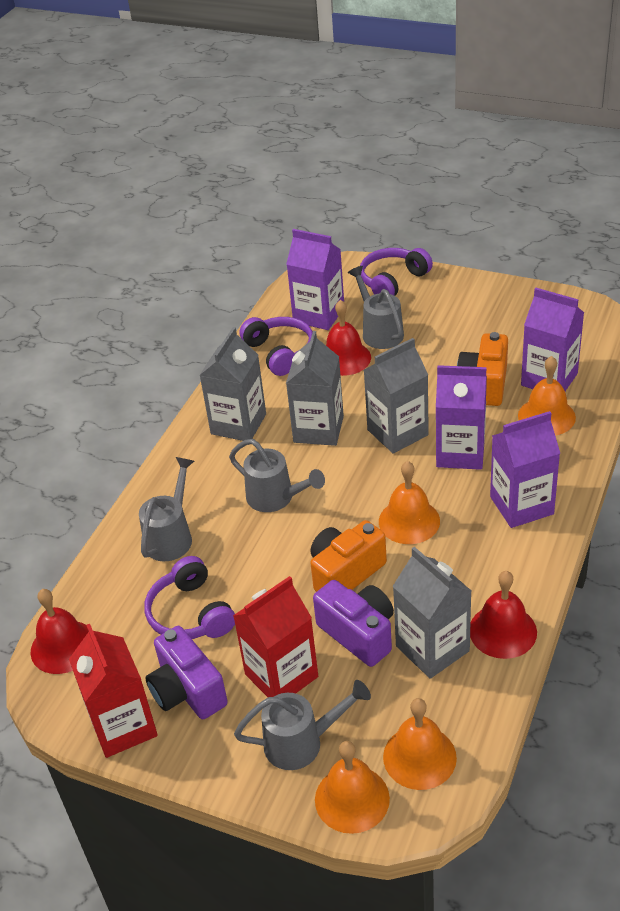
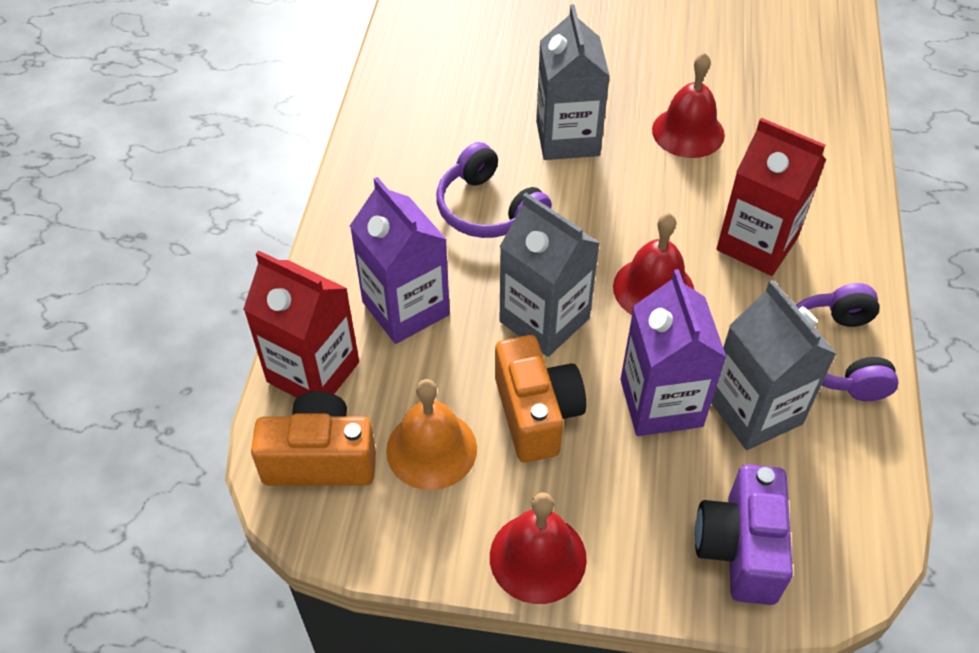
grey carton: [199,327,266,441] [286,331,344,446] [364,338,429,453] [393,547,471,679] = 4 -> [500,193,600,357] [536,4,610,160] [711,280,837,450] = 3
grey watering can: [139,457,194,561] [229,439,325,512] [234,680,371,770] [348,266,404,349] = 4 -> none = 0
orange bell: [315,741,390,834] [379,461,440,544] [383,698,457,790] [518,356,576,436] = 4 -> [386,379,477,490] = 1
purple camera: [145,626,228,719] [313,580,394,667] = 2 -> [695,465,793,605] = 1
purple carton: [286,229,344,330] [436,365,487,470] [490,411,560,528] [521,288,584,391] = 4 -> [350,177,450,344] [620,269,726,436] = 2
purple headphones: [144,556,235,639] [240,317,313,376] [360,248,433,296] = 3 -> [436,142,552,238] [796,283,899,401] = 2

